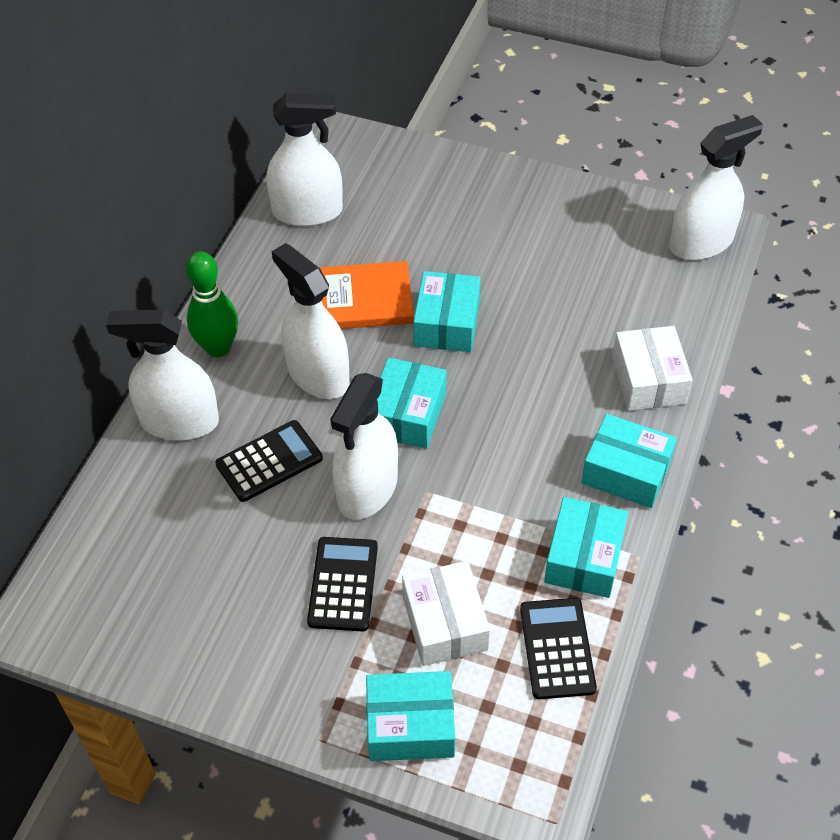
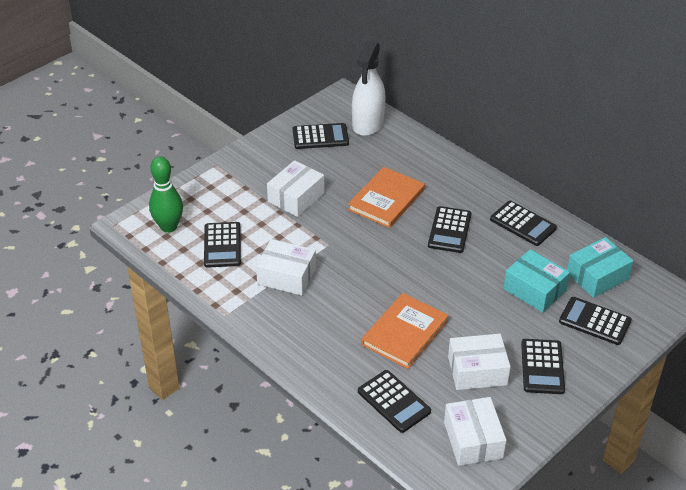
black calculator: [215,420,323,502] [307,537,378,632] [520,598,597,699] = 3 -> [204,222,241,268] [293,123,349,149] [358,370,431,433] [428,206,472,253] [490,201,557,246] [521,339,565,394] [559,297,632,345] = 7
orange book: [319,261,414,329] = 1 -> [348,167,425,228] [361,293,449,369] = 2
turquoise box: [366,671,455,761] [377,357,446,449] [413,271,481,352] [544,497,628,598] [581,414,677,508] = 5 -> [503,249,570,313] [567,237,633,298] = 2
white box: [402,561,490,666] [612,326,693,411] = 2 -> [256,239,316,296] [267,160,325,217] [444,397,506,466] [448,334,511,390] = 4
white spray bottle: [106,309,219,440] [266,93,343,226] [272,243,350,399] [330,373,398,520] [670,115,763,260] = 5 -> [352,41,386,136] = 1

